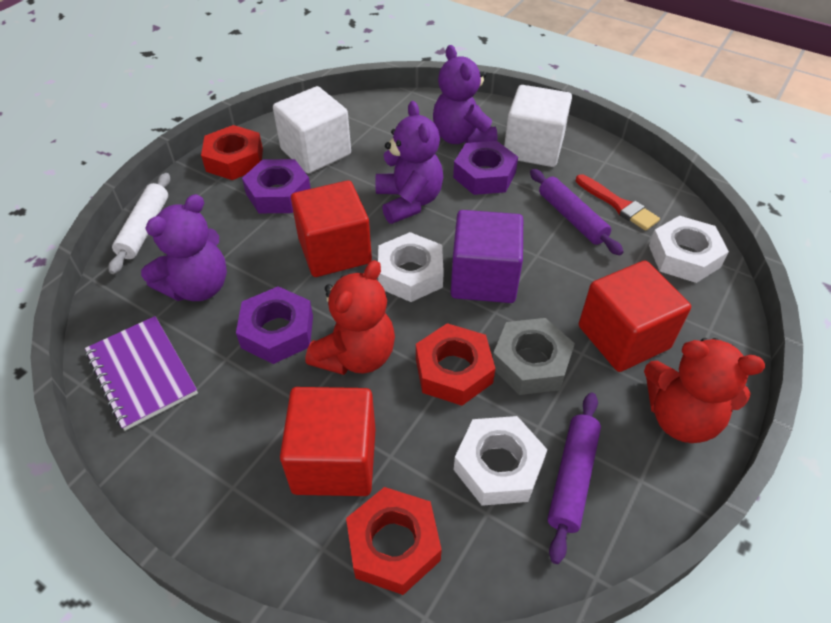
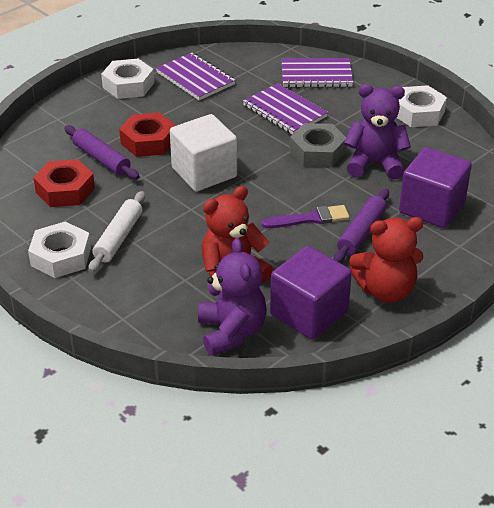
purple brush: none = 0 -> [262,205,349,228] = 1
purple cube: [451,210,523,303] = 1 -> [270,246,352,340] [399,147,472,228] = 2
purple notebook: [85,316,198,431] = 1 -> [156,53,236,100] [243,83,328,134] [281,58,353,87] = 3
purple nut: [236,286,313,364] [242,159,311,213] [453,141,518,195] = 3 -> none = 0
purple teddy bear: [141,194,227,301] [375,101,443,224] [433,45,497,144] = 3 -> [198,238,267,356] [344,84,411,180] = 2
red brush: [576,174,660,231] = 1 -> none = 0
red cube: [280,387,376,496] [291,180,372,277] [579,261,691,372] = 3 -> none = 0
red nut: [201,125,263,180] [346,487,442,595] [416,323,495,406] = 3 -> [33,159,95,207] [119,112,175,157] = 2
white cube: [273,86,351,174] [504,85,572,167] = 2 -> [170,114,237,191] = 1

